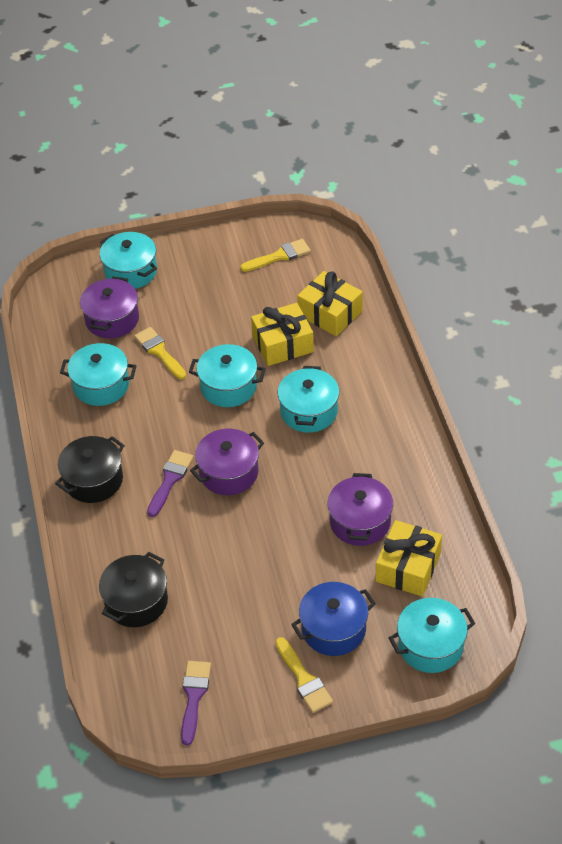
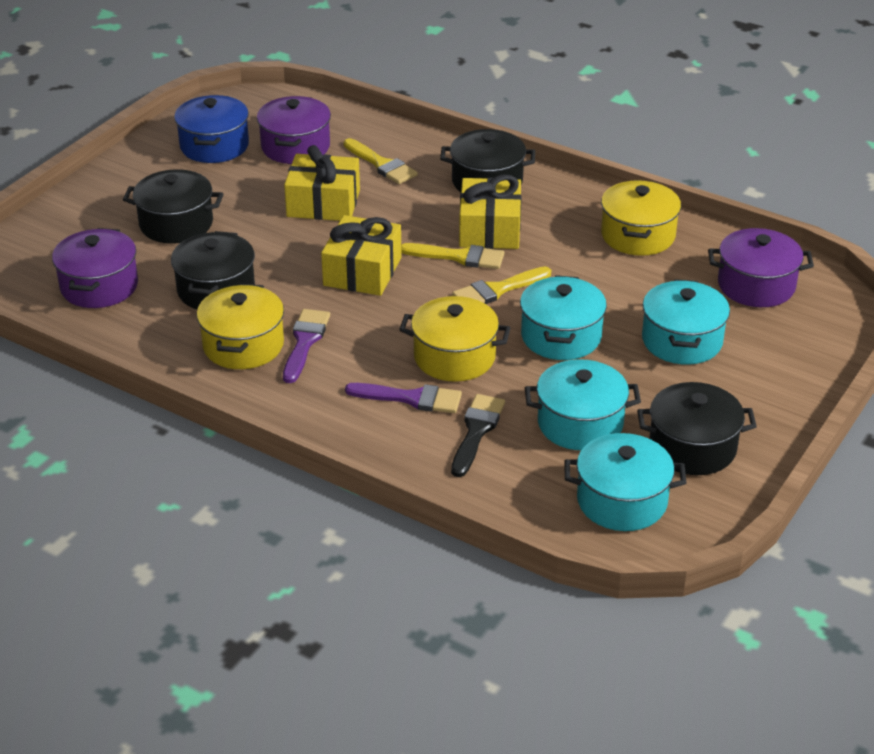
black brush: none = 0 -> [451,394,505,477] = 1
black pot: [55,436,125,503] [99,552,168,627] = 2 -> [123,169,223,244] [171,231,255,310] [440,129,535,192] [637,382,757,475] = 4
turquoise pot: [60,343,137,406] [100,232,157,289] [189,344,266,407] [278,366,339,433] [389,598,475,673] = 5 -> [520,275,607,360] [525,359,641,450] [564,433,686,531] [642,279,730,365] = 4
yellow pot: none = 0 -> [197,284,284,369] [399,296,510,382] [601,180,681,256] = 3

